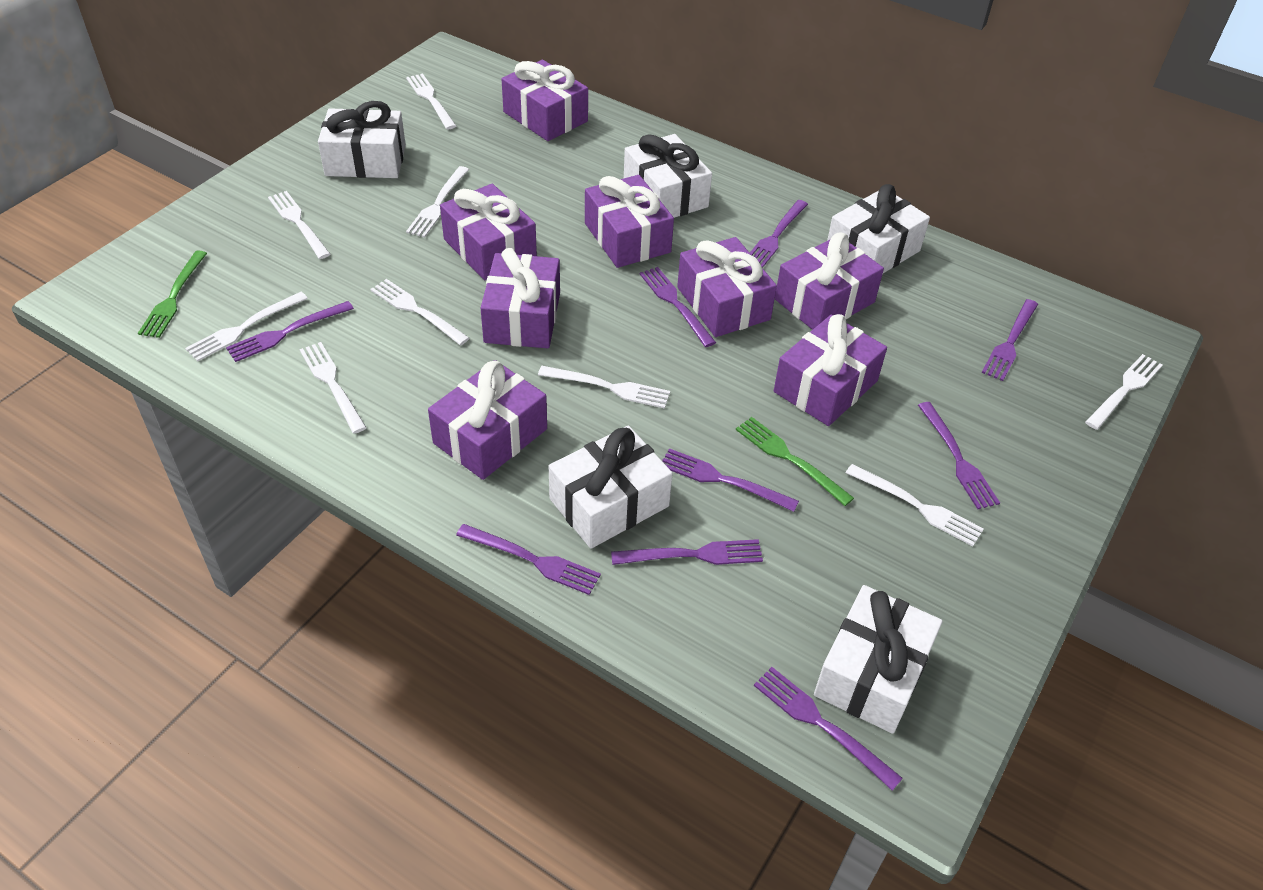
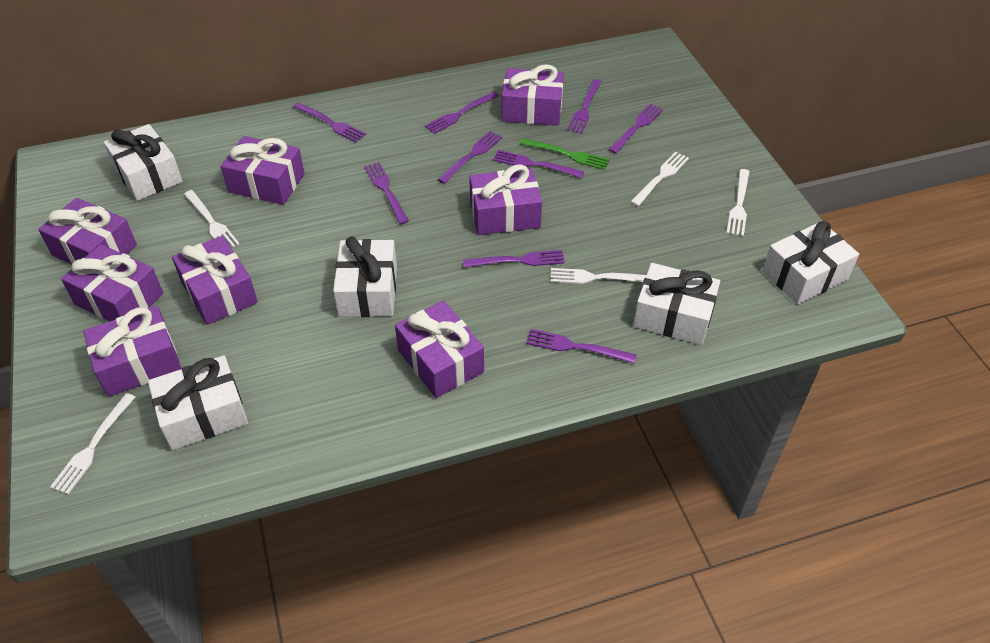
green fork: [138,250,207,338] [736,417,854,506] = 2 -> [520,138,610,170] = 1
white fork: [185,292,308,361] [268,191,330,259] [299,342,367,434] [370,279,469,345] [406,73,456,129] [406,166,469,238] [538,366,670,409] [846,464,984,546] [1085,354,1163,430] = 9 -> [50,393,135,494] [184,190,239,247] [550,268,646,284] [631,152,689,206] [727,169,750,236] = 5

